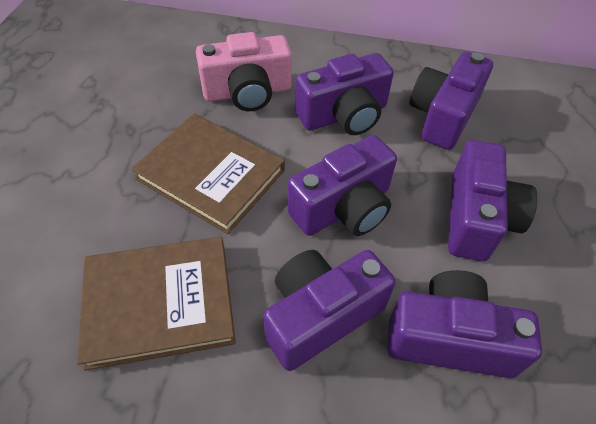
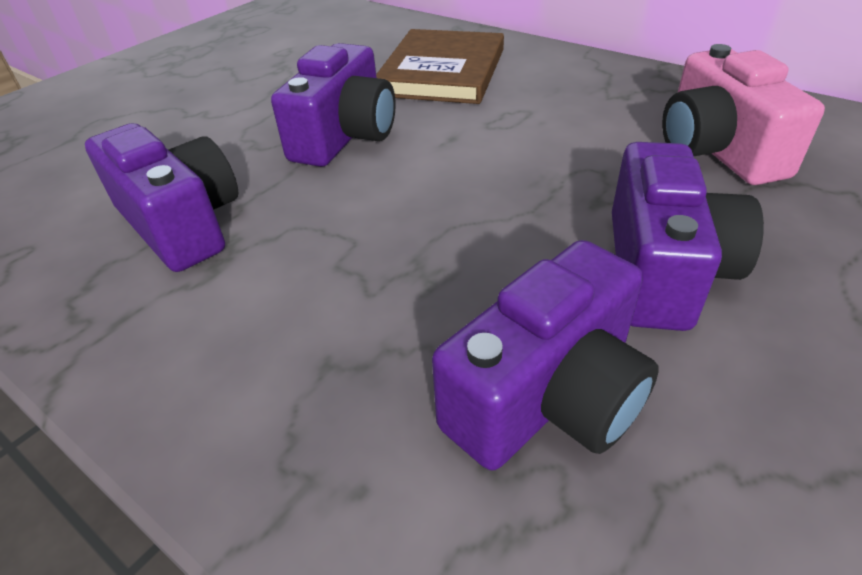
brown book: [77,237,236,371] [131,114,285,234] = 2 -> [376,29,504,104] = 1
purple camera: [263,250,395,371] [288,135,397,236] [295,53,394,135] [387,270,542,378] [410,52,493,150] [448,140,537,261] = 6 -> [85,123,238,272] [271,43,396,167] [432,240,659,470] [612,142,764,331] = 4

